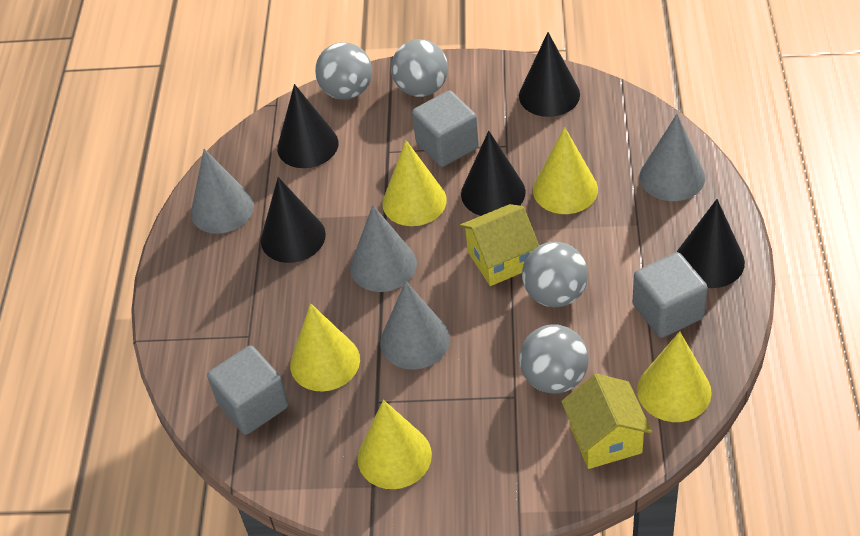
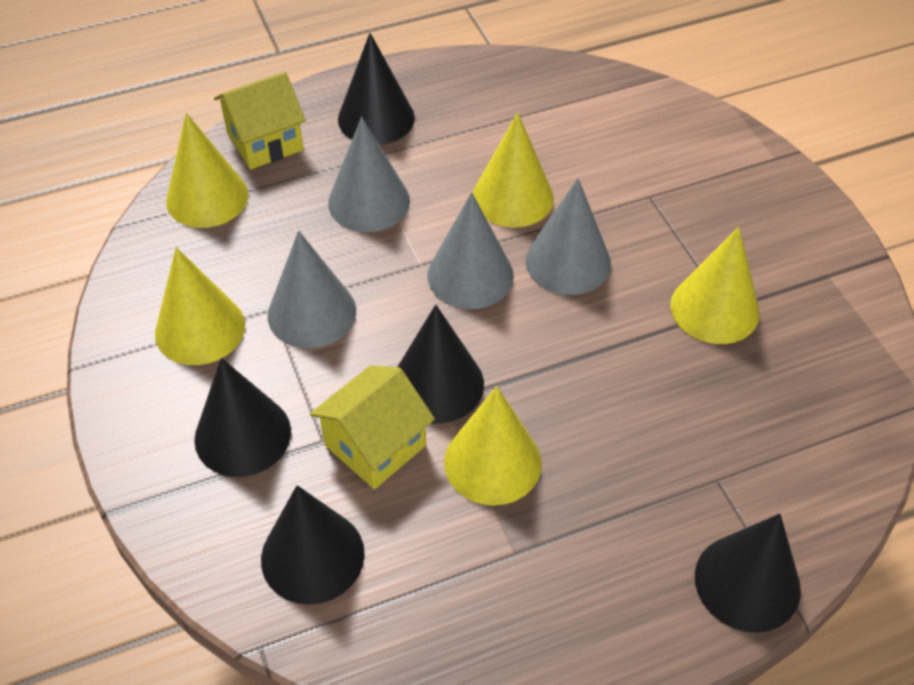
grey ball: [315,42,372,100] [391,39,448,97] [519,325,589,394] [522,242,588,307] = 4 -> none = 0
grey cube: [207,345,288,435] [412,91,479,167] [633,252,708,338] = 3 -> none = 0

